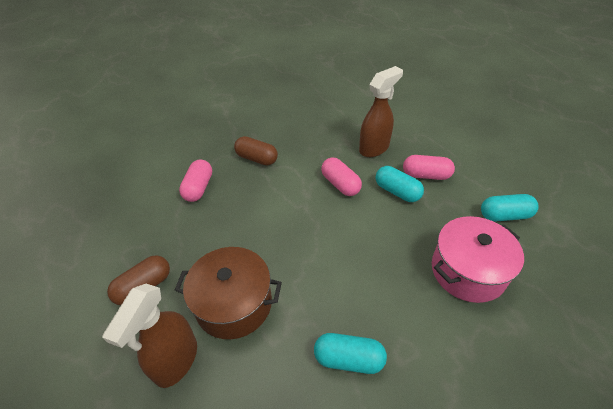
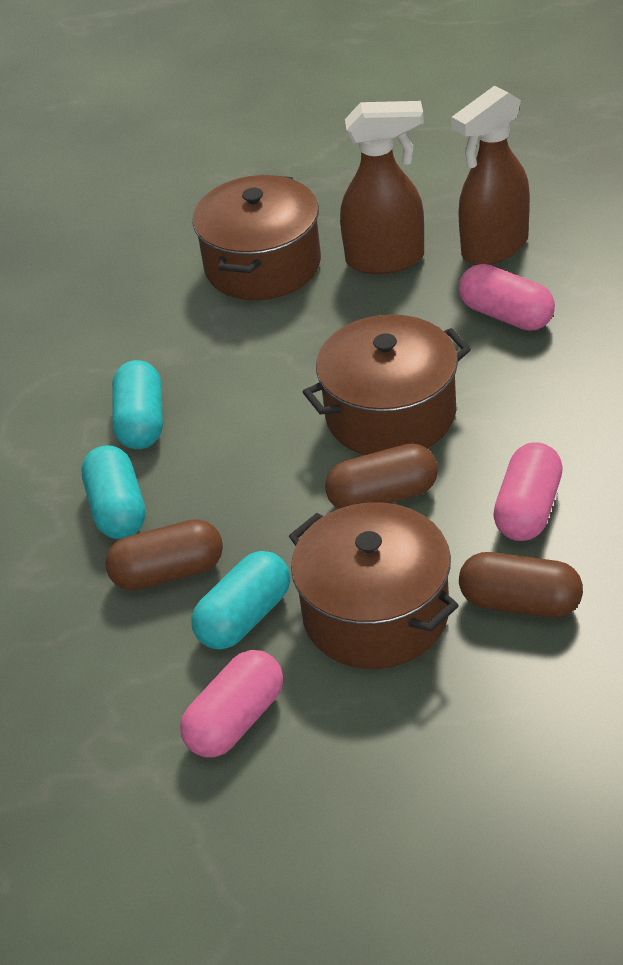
brown capsule: [107,255,170,305] [234,136,278,165] = 2 -> [105,519,223,590] [325,443,438,509] [459,552,583,618] = 3
brown pot: [175,247,282,339] = 1 -> [193,175,321,300] [289,502,459,669] [303,314,471,455] = 3
pink pot: [432,216,524,303] = 1 -> none = 0

